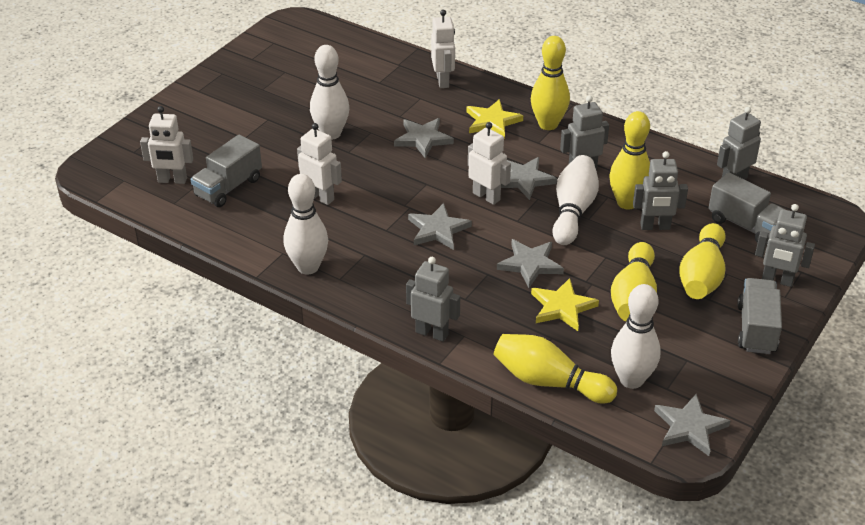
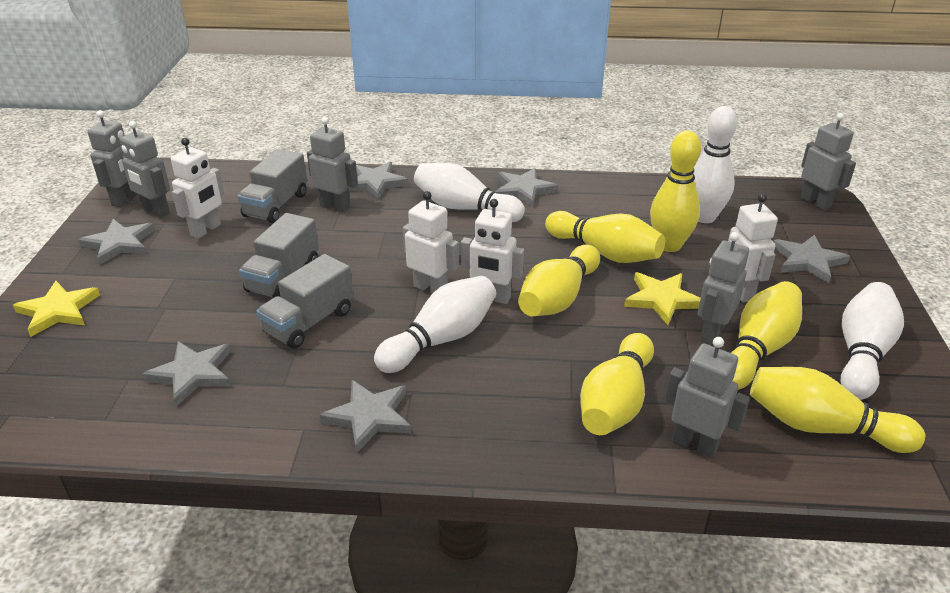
grey robot: [406,257,460,342] [560,95,609,170] [633,151,688,230] [717,107,761,180] [755,204,815,287] = 5 -> [88,110,138,207] [120,121,170,218] [307,117,358,213] [665,337,750,458] [698,232,749,345] [801,113,856,210] = 6
grey star: [394,118,454,158] [408,203,472,250] [497,239,564,288] [501,157,557,200] [654,394,730,456] = 5 -> [79,219,155,265] [143,341,231,406] [319,380,412,453] [349,162,408,200] [495,168,558,207] [773,235,850,283] = 6
yellow bowling pin: [494,334,617,404] [531,36,570,130] [609,111,650,209] [611,242,657,321] [679,223,725,299] = 5 -> [518,245,600,316] [545,211,665,263] [580,333,654,435] [650,131,701,252] [731,281,802,390] [750,367,925,453] = 6

